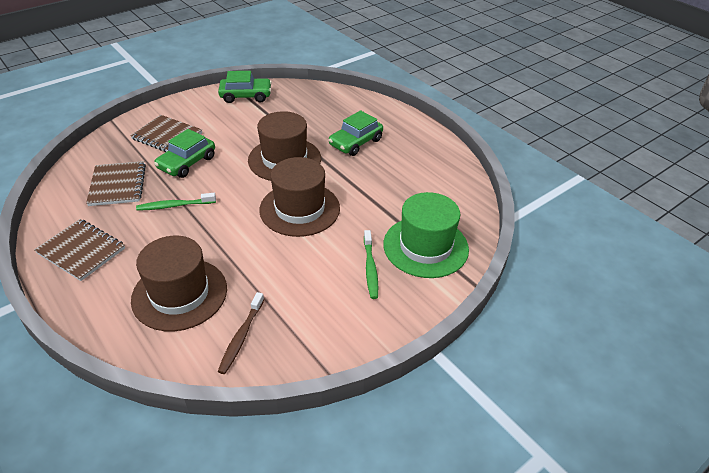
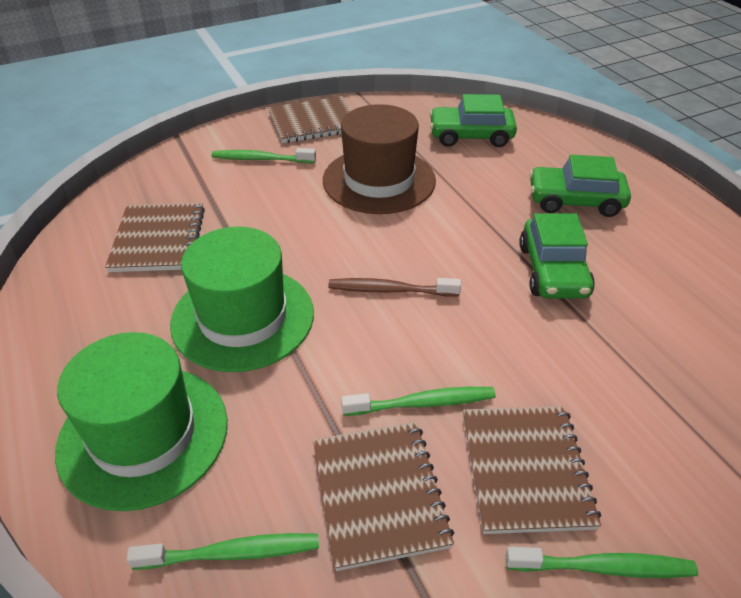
brown hat: [131,236,227,331] [248,111,321,181] [259,157,340,237] = 3 -> [323,104,436,214] = 1
brown notebook: [34,219,125,281] [86,161,146,206] [130,115,202,152] = 3 -> [105,203,205,272] [268,96,351,143] [313,422,454,571] [463,406,601,534] = 4
green hat: [383,192,469,278] = 1 -> [55,332,228,511] [170,227,314,372] = 2
green toothbrush: [136,193,216,211] [364,230,378,299] = 2 -> [127,533,319,570] [212,148,316,163] [341,387,496,416] [506,547,698,578] = 4

